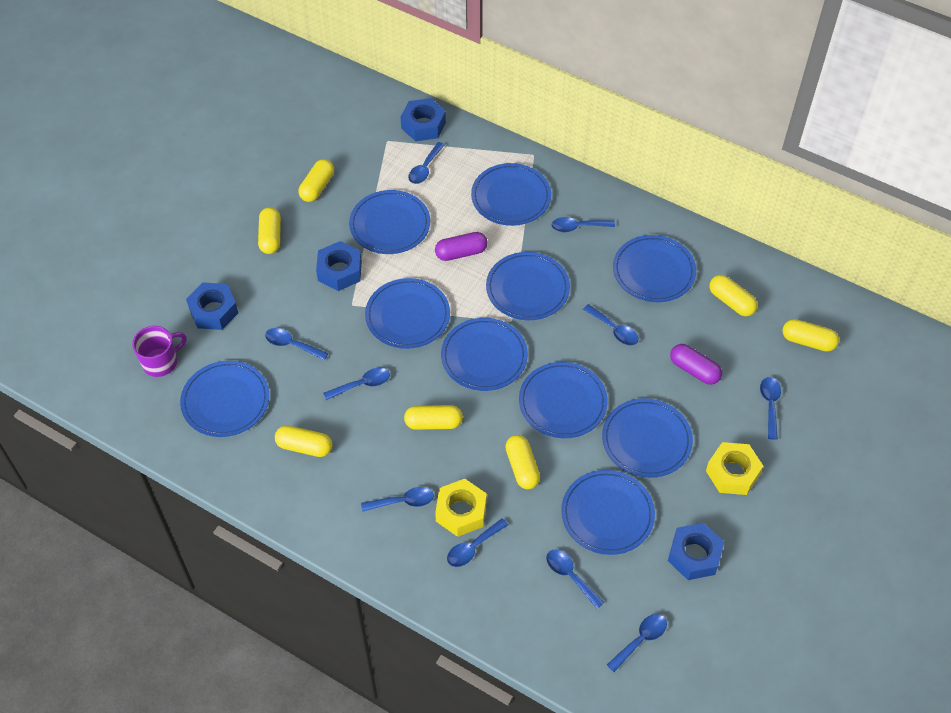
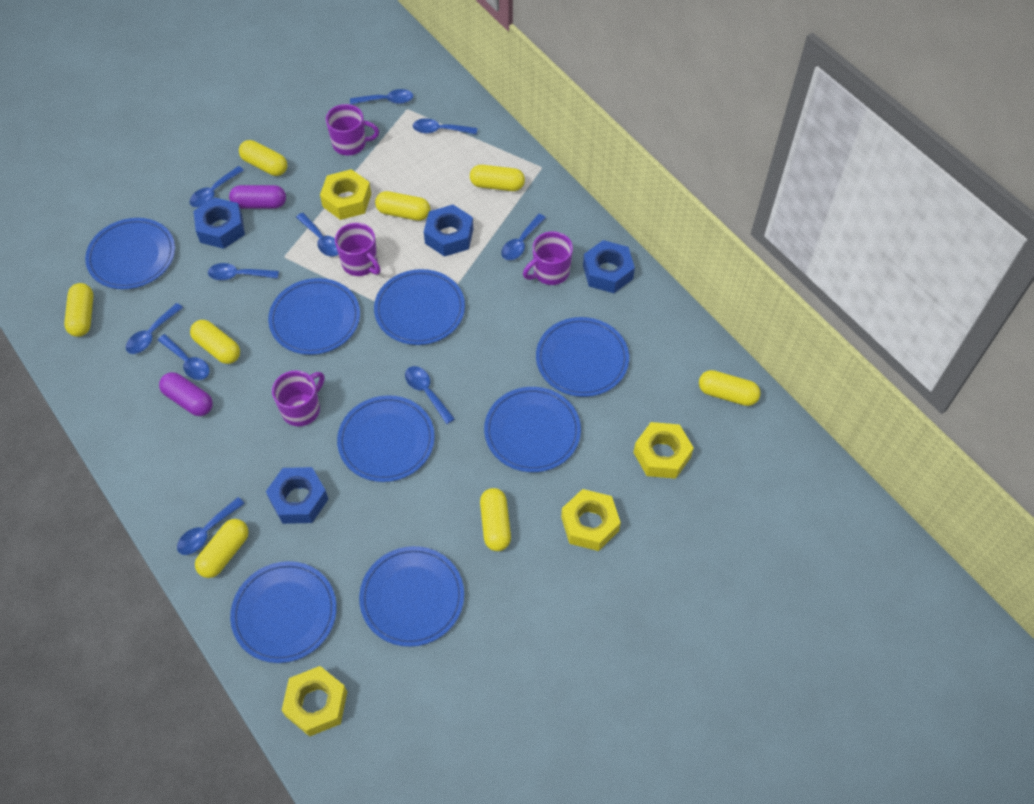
blue plate: [180,361,269,437] [349,190,430,254] [365,278,450,349] [441,318,528,391] [471,163,551,226] [486,252,570,320] [519,362,608,438] [561,470,655,555] [602,398,693,478] [613,235,696,302] = 10 -> [85,218,175,289] [230,561,337,663] [268,278,360,355] [337,395,435,482] [359,546,464,647] [374,269,465,345] [484,387,581,472] [536,317,629,397] = 8
purple mug: [132,326,187,377] = 1 -> [272,371,325,426] [326,104,379,156] [335,223,381,276] [523,231,573,285] = 4
yellow capsule: [258,207,281,254] [275,425,333,457] [299,159,334,202] [404,405,463,430] [505,435,540,489] [709,275,758,316] [782,319,839,352] = 7 -> [64,283,94,337] [190,320,240,364] [195,519,249,578] [239,140,287,176] [375,191,430,221] [470,165,525,191] [480,488,511,551] [699,370,761,406] = 8
yellow nut: [435,479,487,537] [706,442,763,495] = 2 -> [281,666,347,737] [320,169,371,220] [561,489,621,551] [633,422,694,479] = 4

